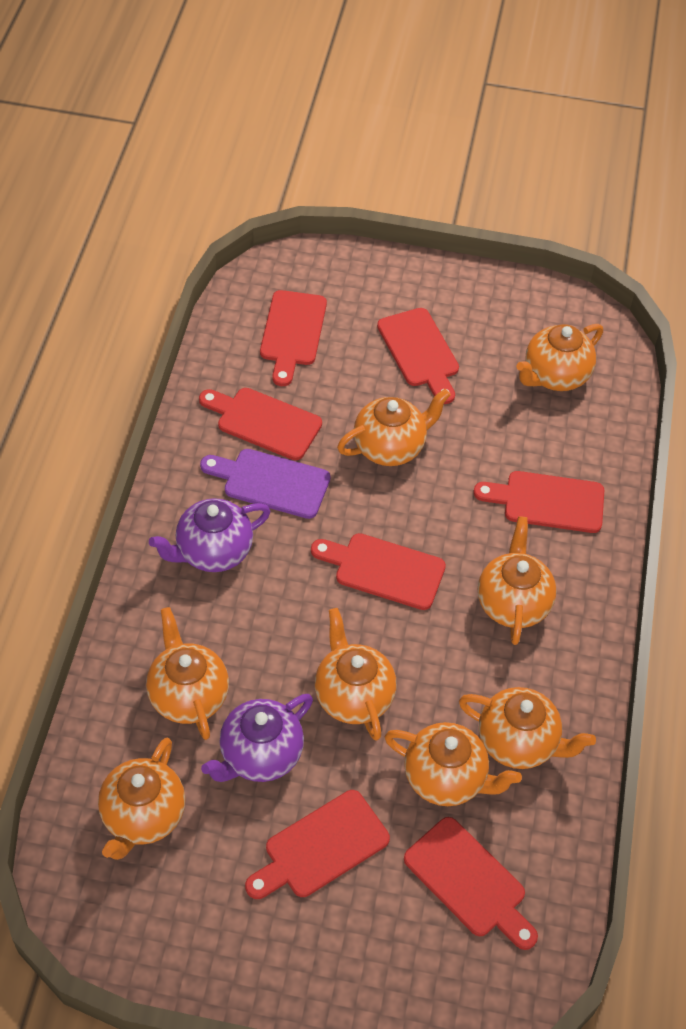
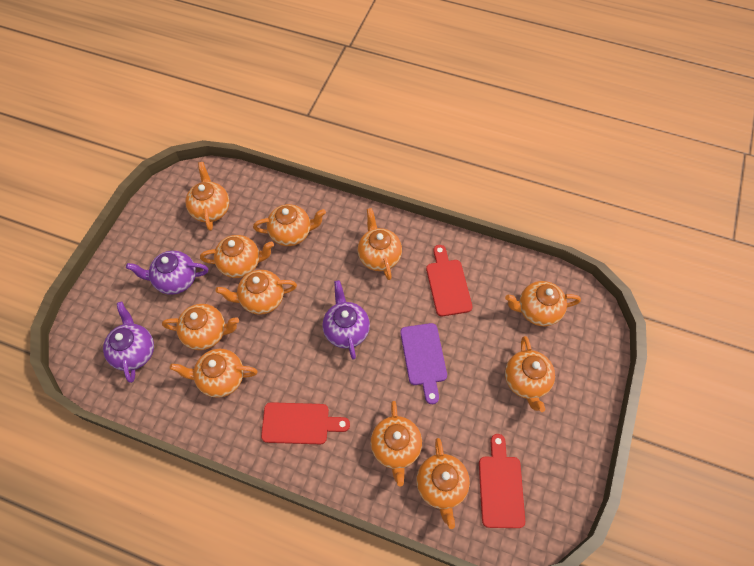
orange teapot: [98,738,185,860] [146,607,229,740] [315,608,397,741] [337,389,451,466] [385,722,522,806] [459,687,596,769] [478,516,557,645] [516,324,603,391] = 8 -> [162,304,239,350] [170,349,258,398] [185,162,229,231] [200,235,274,278] [216,270,297,315] [253,204,326,246] [358,208,402,280] [371,401,422,486] [416,438,470,529] [505,281,581,326] [505,336,555,412] = 11
purple teapot: [149,498,270,572] [201,694,313,782] = 2 -> [103,302,154,383] [126,251,208,295] [322,280,370,360] = 3
red cutting board: [199,388,322,460] [245,790,390,899] [260,290,327,386] [311,533,446,610] [377,308,459,404] [404,817,538,950] [474,471,604,533] = 7 -> [261,402,350,444] [426,245,473,316] [479,434,525,528] = 3

